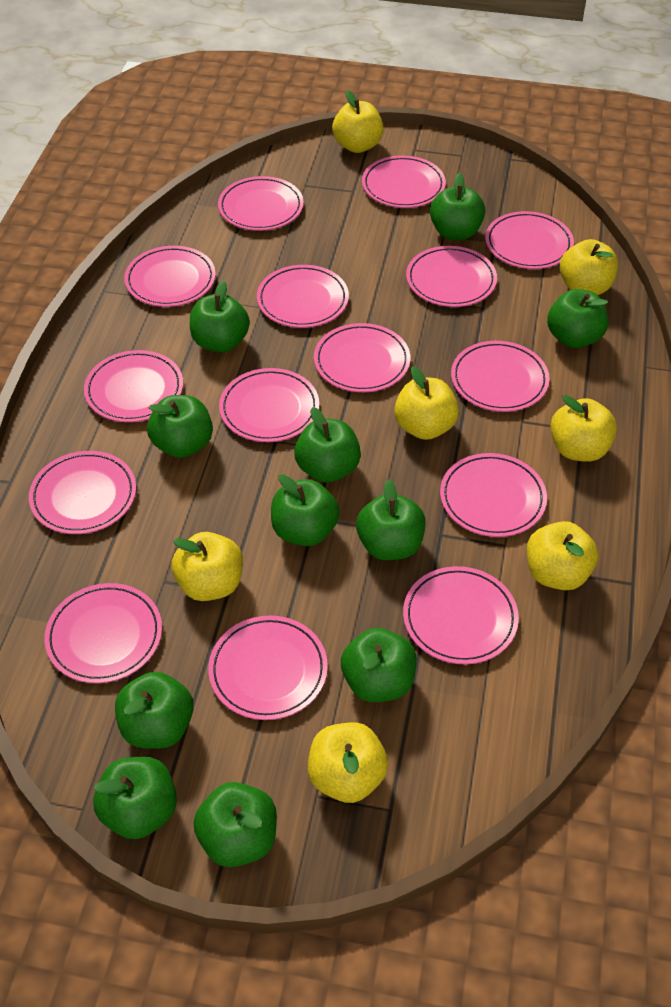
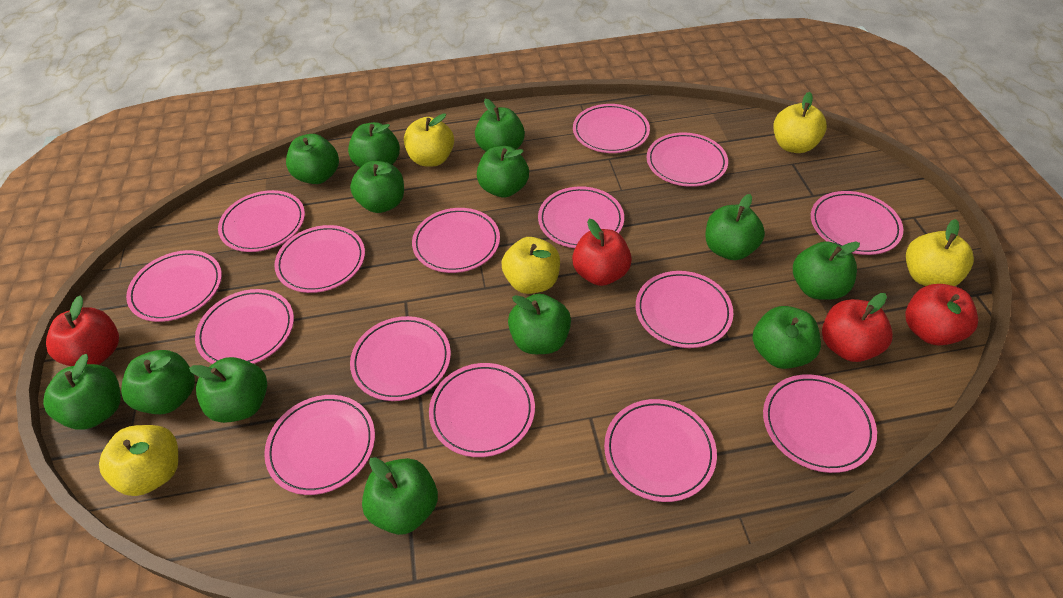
green apple: [93,757,177,839] [115,672,194,749] [147,395,213,458] [190,280,250,352] [193,782,277,867] [271,474,340,546] [294,407,361,483] [341,628,417,702] [356,479,426,560] [430,173,485,240] [547,289,609,348] = 11 -> [43,354,121,430] [121,350,195,414] [189,357,267,423] [286,134,339,184] [348,122,400,167] [350,161,404,213] [362,457,438,535] [475,99,525,151] [477,146,529,198] [508,294,571,354] [705,194,765,260] [753,306,821,369] [793,241,860,300] = 13
red apple: none = 0 -> [46,295,119,366] [572,219,632,286] [822,293,893,362] [905,284,978,346] = 4
yellow apple: [171,532,243,601] [308,722,388,803] [332,90,384,153] [394,366,459,440] [527,521,598,590] [550,395,617,462] [560,239,618,295] = 7 -> [99,425,178,496] [404,113,454,167] [502,237,560,294] [773,92,827,153] [906,219,974,286] = 5

